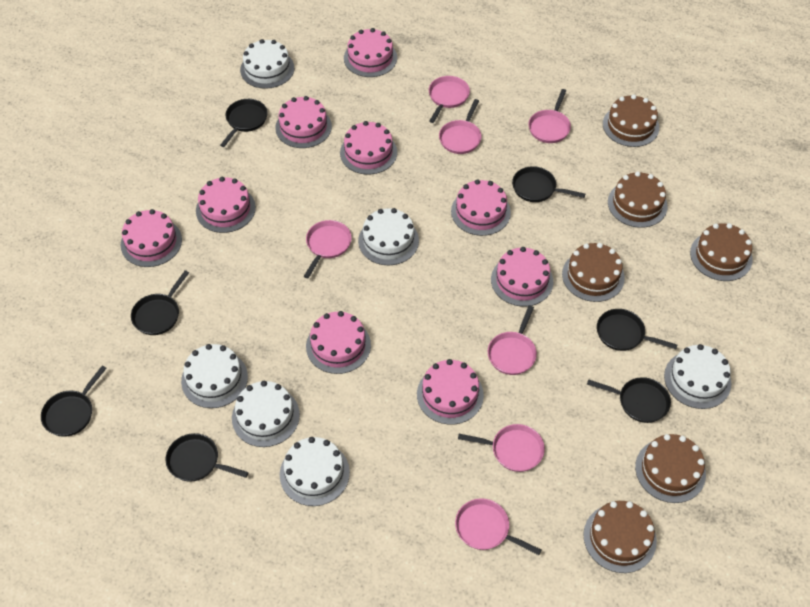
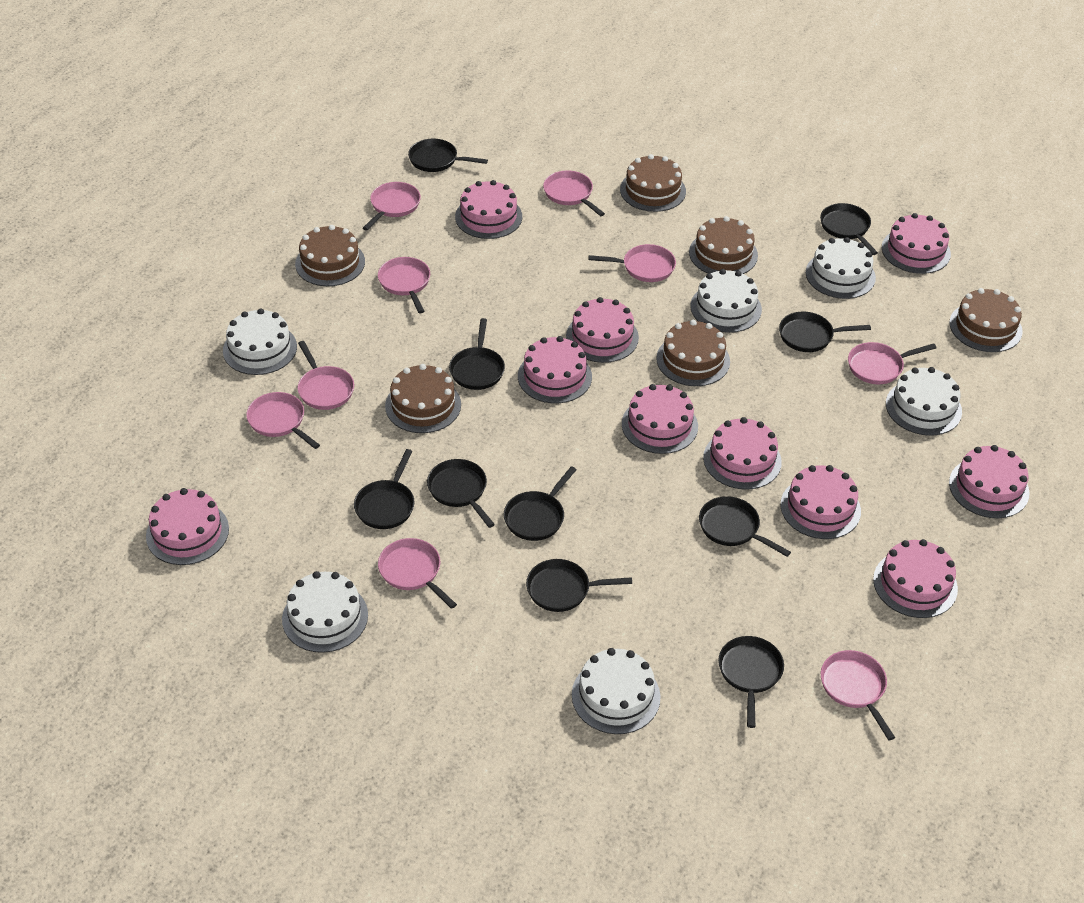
black pan: [41,365,107,437] [131,270,189,335] [165,433,249,482] [220,99,268,147] [512,166,585,202] [587,377,671,423] [597,309,677,351] = 7 -> [354,449,415,529] [408,139,488,172] [427,459,495,528] [449,318,505,390] [504,466,577,541] [526,559,632,612] [699,496,791,557] [718,636,784,728] [779,311,871,352] [820,203,878,255] = 10
pink cake: [121,209,182,267] [196,177,256,233] [275,96,332,148] [306,311,371,374] [340,121,397,174] [344,28,397,77] [417,359,484,425] [451,179,511,236] [491,247,553,307] = 9 -> [146,488,229,565] [455,180,522,239] [518,336,592,403] [566,297,639,363] [622,384,698,454] [703,417,782,490] [780,465,861,539] [873,539,958,618] [882,213,951,274] [949,445,1030,518] = 10
pink pan: [304,220,352,278] [429,76,470,123] [439,99,482,154] [455,498,541,555] [458,424,545,472] [488,305,537,375] [528,89,571,143] = 7 -> [246,392,320,449] [297,341,354,410] [363,182,421,231] [378,257,430,313] [378,538,457,609] [543,171,605,216] [589,244,676,282] [821,650,895,740] [848,342,936,384] = 9

